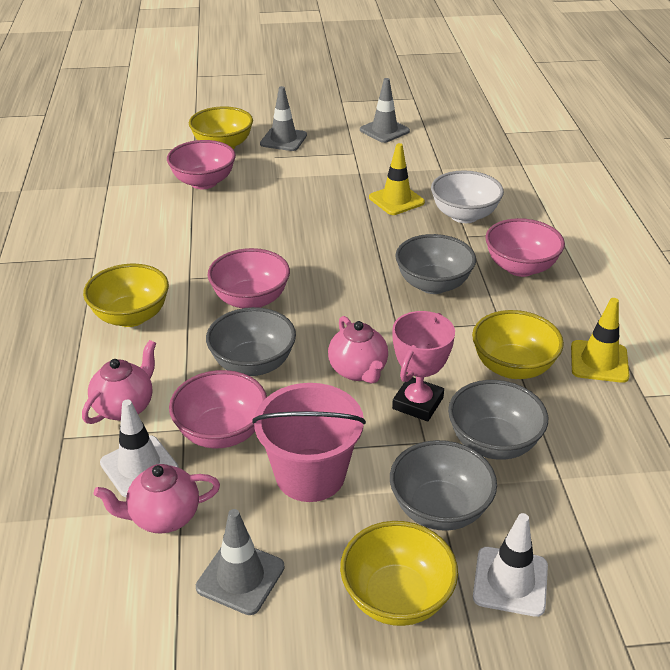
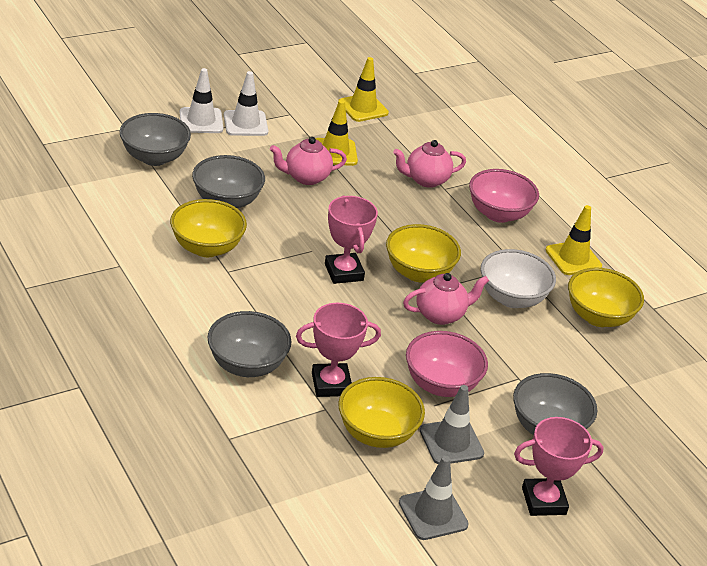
grey traffic cone: [196,509,284,615] [260,86,307,151] [360,78,410,143] = 3 -> [399,456,469,540] [420,385,484,464] = 2
pink bowl: [167,140,236,189] [169,370,267,448] [207,248,290,309] [485,218,565,277] = 4 -> [406,331,488,397] [469,169,539,223] = 2
pink bucket: [252,383,366,502] = 1 -> none = 0
pink trophy: [392,311,455,421] = 1 -> [296,303,381,397] [325,195,378,284] [514,417,604,516] = 3
yellow traffic cone: [369,143,425,215] [571,298,630,383] = 2 -> [315,100,358,166] [338,57,389,122] [545,205,602,275] = 3

